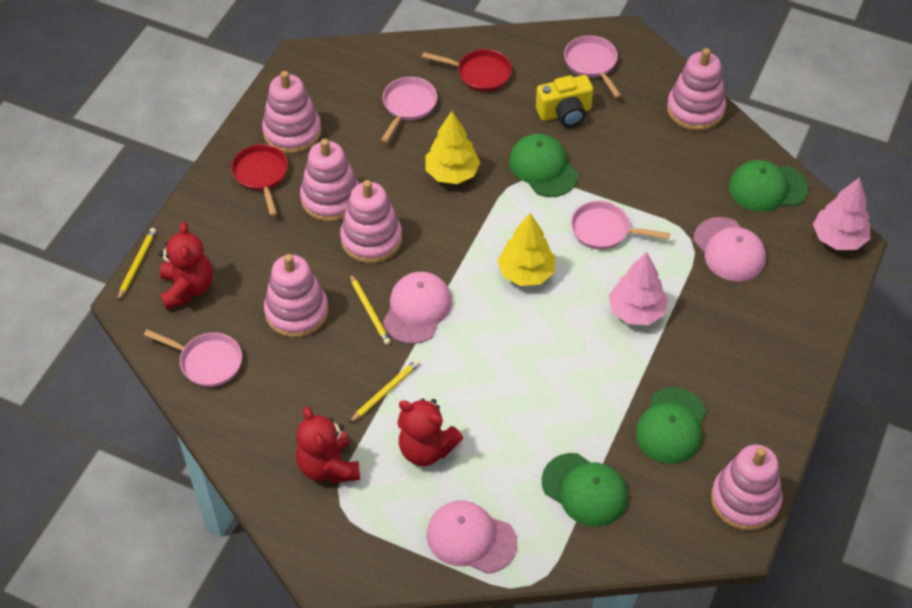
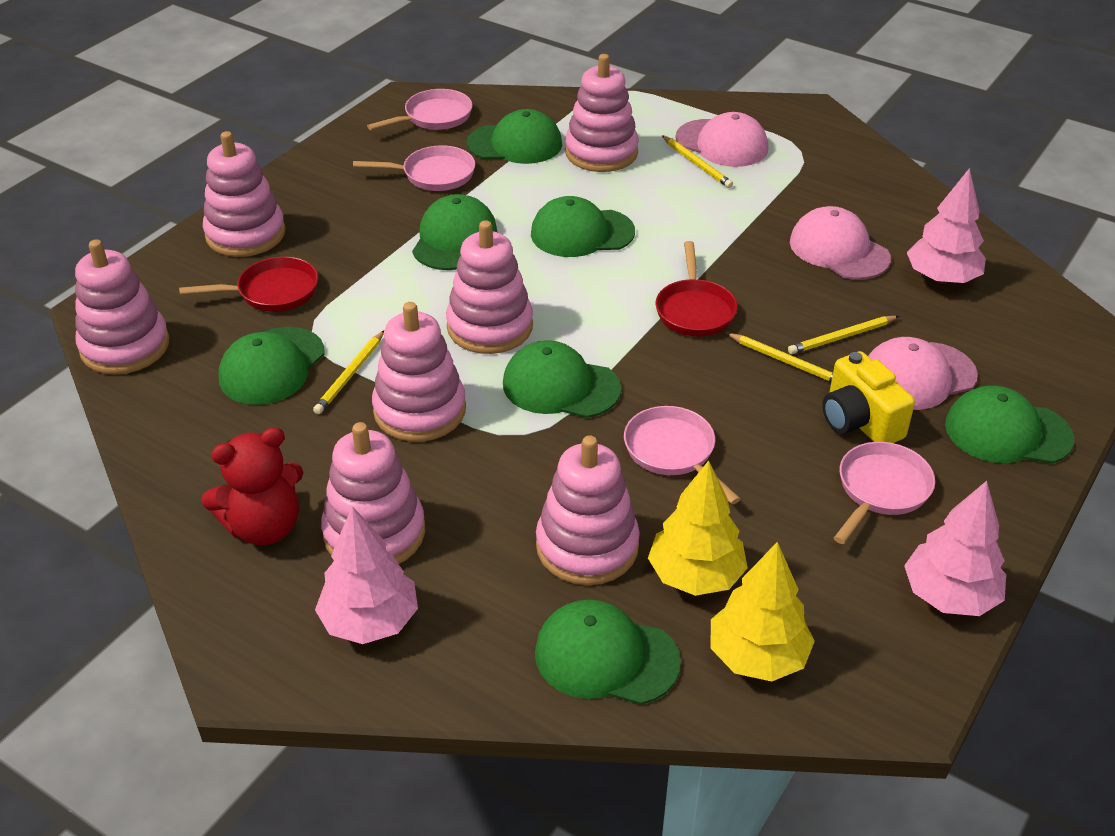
green cap: [509,134,578,197] [542,453,628,527] [636,387,706,464] [729,160,809,212] = 4 -> [219,327,324,405] [412,194,497,270] [466,109,562,164] [503,340,621,418] [531,196,635,257] [535,600,681,705] [945,385,1074,464] = 7
pink stacking toy: [262,71,321,154] [264,254,328,338] [300,139,359,222] [340,180,402,263] [667,48,726,131] [711,445,783,531] = 6 -> [75,239,169,375] [203,131,286,257] [321,422,425,564] [372,302,466,442] [446,220,533,354] [536,436,640,585] [565,54,639,172] = 7
pink tree: [609,252,668,325] [813,177,870,250] = 2 -> [315,506,418,644] [904,481,1006,616] [907,168,986,284] = 3
red teddy bear: [159,221,213,310] [296,406,360,483] [397,398,463,466] = 3 -> [201,427,304,545] = 1
yellow pencil: [117,228,156,301] [349,359,420,423] [350,274,391,345] = 3 -> [313,331,384,414] [662,135,733,188] [726,333,833,382] [788,316,899,354] = 4

